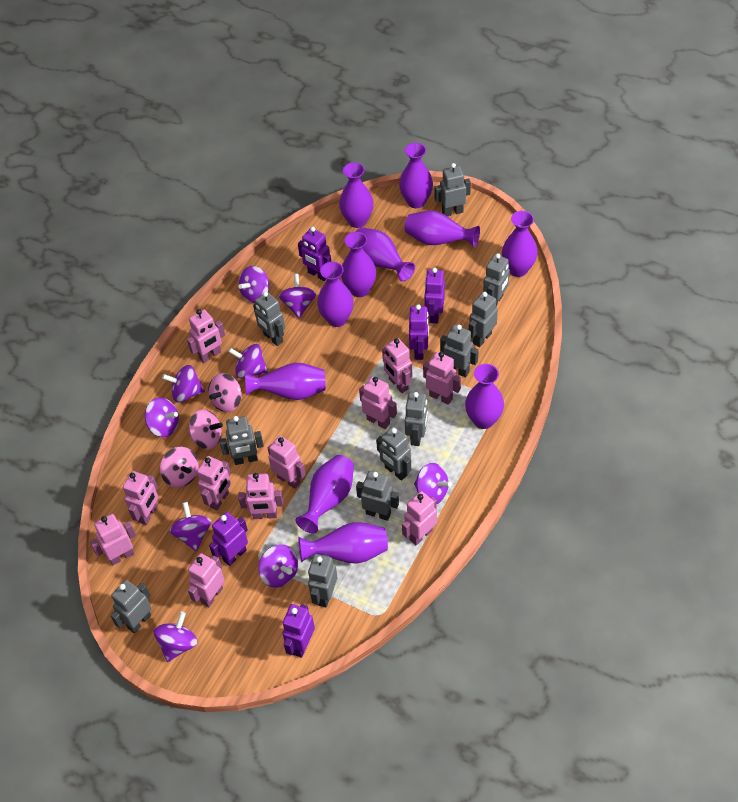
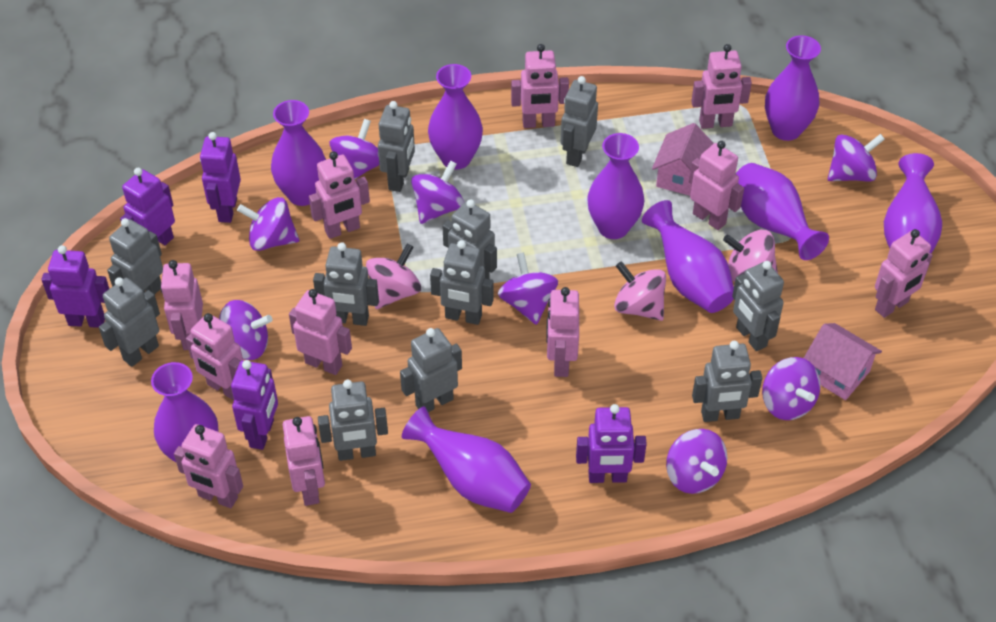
pink house: none = 0 -> [652,123,714,196] [804,323,882,400] = 2
purple spinning top: [145,397,179,437] [154,611,198,662] [162,365,205,402] [169,502,211,552] [228,344,268,378] [238,266,269,303] [258,544,298,588] [279,274,316,318] [414,463,452,504] = 9 -> [219,300,272,360] [237,197,299,251] [330,119,379,179] [411,160,464,224] [498,252,558,325] [666,429,727,494] [762,357,821,420] [828,134,885,181] = 8
purple vase: [245,363,326,400] [296,455,354,533] [298,522,388,564] [317,262,354,327] [339,162,373,228] [341,232,376,297] [355,227,415,281] [399,143,433,208] [405,210,480,247] [465,364,504,429] [502,211,538,277] = 11 -> [151,362,219,462] [271,100,326,206] [402,406,531,513] [428,64,483,170] [587,133,645,239] [642,200,734,313] [736,163,829,260] [765,35,821,141] [884,153,942,254] = 9

